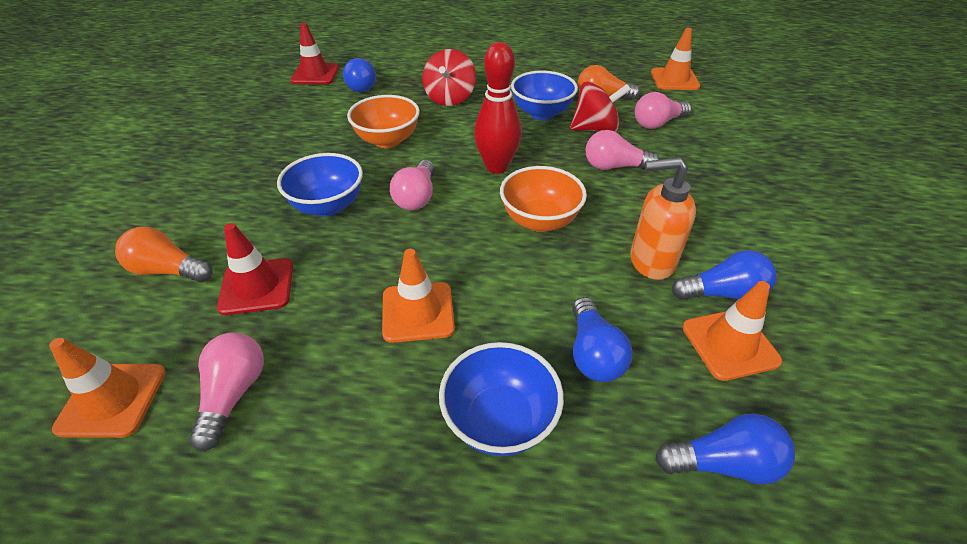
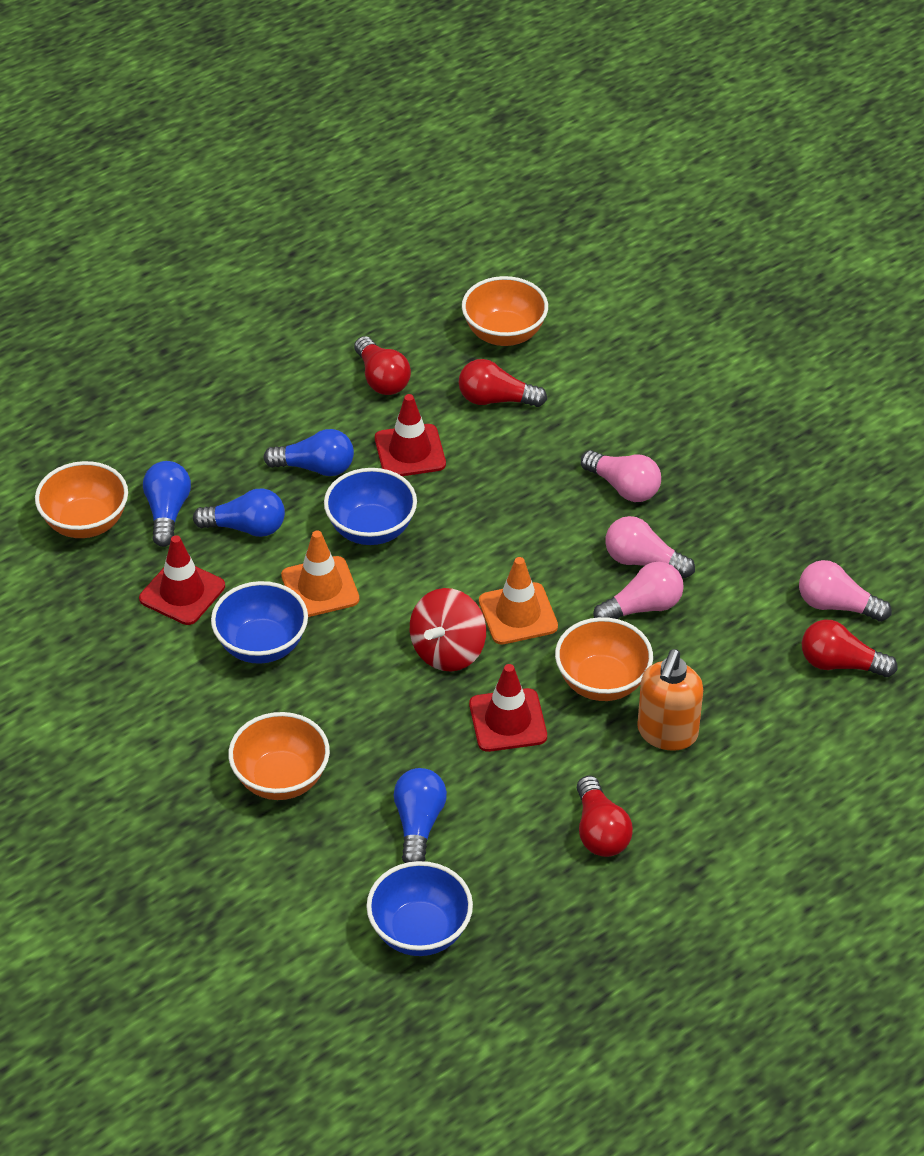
orange bowl: [347,95,420,148] [500,166,587,232] = 2 -> [35,461,128,538] [228,712,330,800] [462,276,548,346] [555,617,653,701] = 4
orange light bulb: [115,227,212,282] [578,65,640,100] = 2 -> none = 0
orange traffic cone: [49,338,166,438] [382,249,455,343] [651,28,700,90] [683,281,782,381] = 4 -> [281,531,359,617] [479,557,558,644] = 2
red bowling pin: [474,42,522,174] = 1 -> none = 0
red light bulb: none = 0 -> [354,336,411,395] [459,359,547,407] [577,776,633,857] [802,620,898,677] = 4
red spinning top: [422,49,476,106] [570,82,631,133] = 2 -> [410,588,486,671] = 1
red traffic cone: [217,223,293,315] [290,23,339,85] = 2 -> [139,535,225,625] [375,394,446,476] [469,664,547,752] = 3

